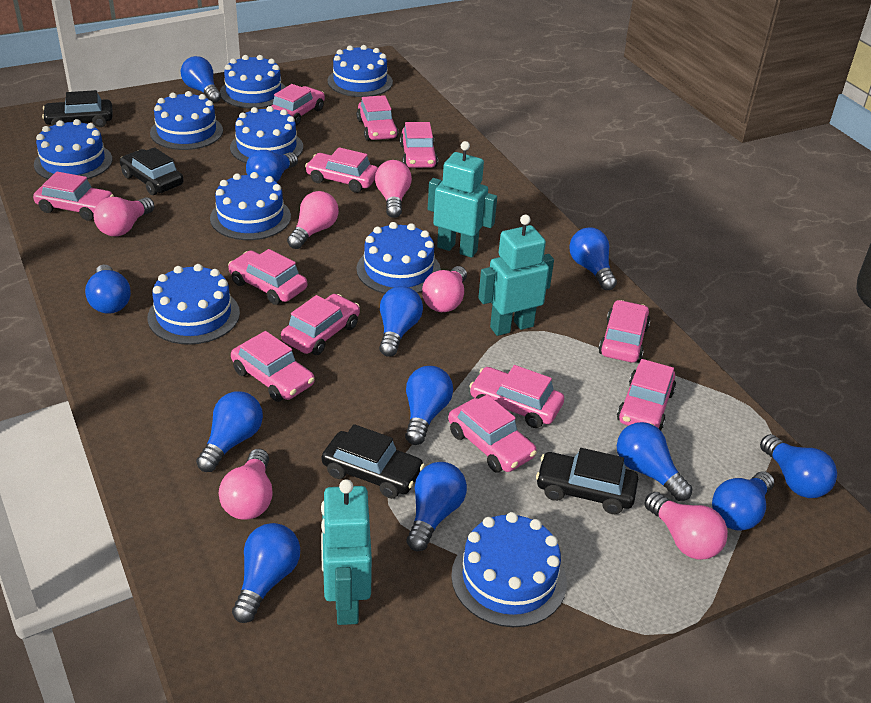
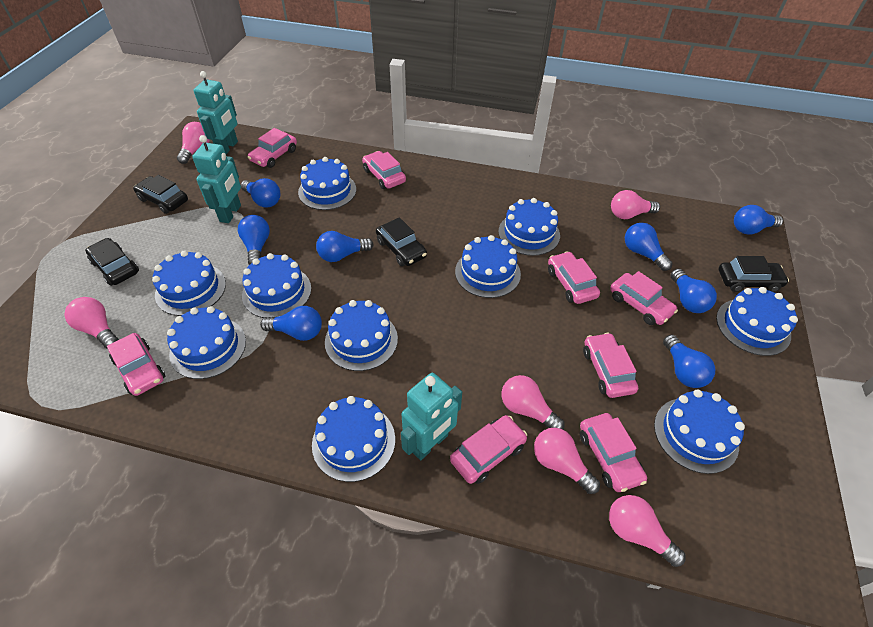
blue cake: [34,119,112,179] [148,264,240,345] [150,91,223,150] [210,172,291,240] [220,55,286,109] [230,106,303,163] [327,45,393,97] [356,222,441,294] [451,512,567,627] = 9 -> [152,251,226,316] [167,306,246,379] [242,253,311,318] [298,157,356,210] [312,396,395,482] [325,300,398,371] [455,235,521,298] [498,198,560,256] [654,389,745,474] [716,287,798,356] = 10
blue light bulb: [85,265,131,314] [181,56,221,103] [196,391,263,472] [232,523,300,623] [246,150,298,182] [379,286,423,357] [405,366,453,445] [407,462,467,551] [569,227,617,290] [617,422,692,501] [712,472,774,531] [760,434,837,498] = 12 -> [238,215,270,265] [241,178,280,208] [260,306,322,341] [316,231,374,262] [625,223,673,271] [663,335,715,388] [671,269,717,313] [734,205,783,235] = 8
pink car: [33,172,114,221] [228,249,307,305] [231,331,315,402] [271,84,325,126] [281,294,360,355] [305,147,378,193] [357,95,399,141] [400,122,438,168] [448,394,537,473] [469,365,564,428] [599,300,650,363] [617,359,676,431] = 12 -> [107,333,165,396] [248,128,297,168] [362,151,406,189] [450,415,527,484] [548,251,600,304] [580,413,647,492] [583,333,638,398] [610,271,678,325] = 8

